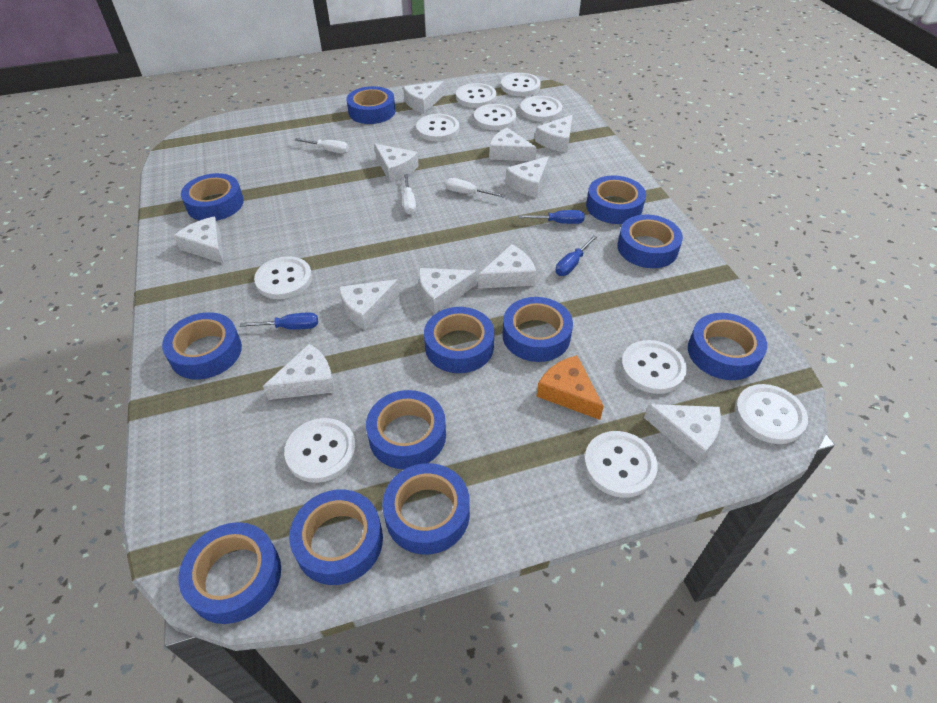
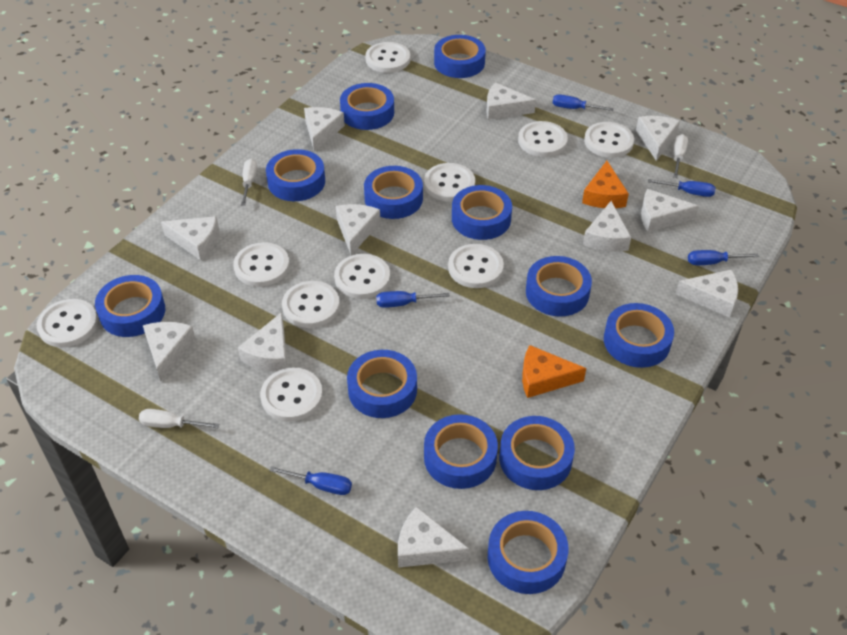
blue screwdriver: [239,313,318,330] [518,210,585,224] [555,235,597,276] = 3 -> [269,466,352,495] [376,291,450,308] [553,94,614,111] [648,179,716,197] [688,250,759,265] = 5
orange cheese: [536,355,604,420] = 1 -> [522,345,586,398] [582,161,629,208] = 2

